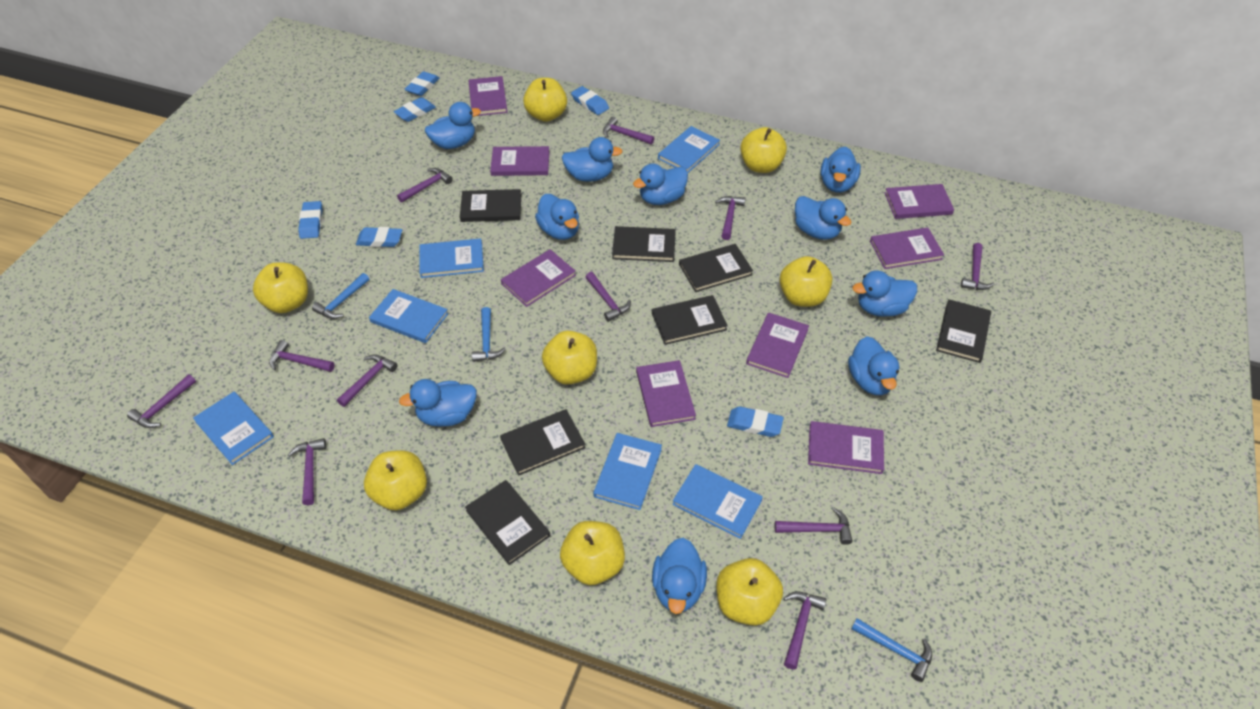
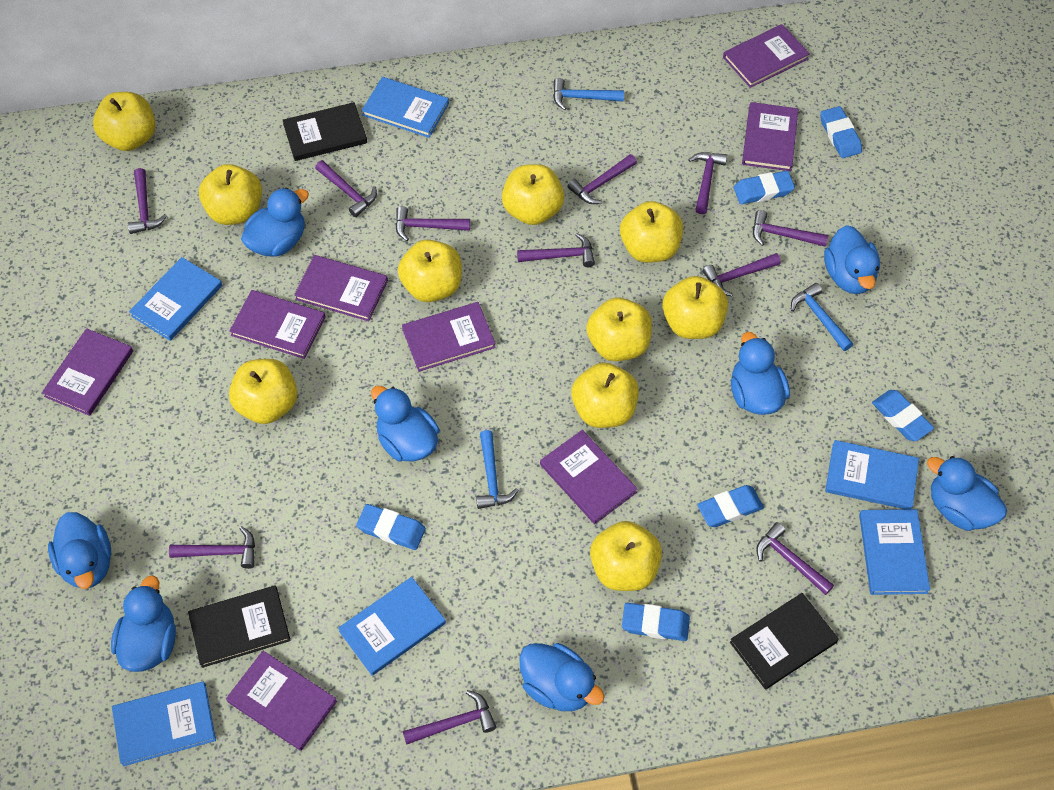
black book: [460,189,521,222] [465,480,550,565] [500,409,586,476] [612,226,676,262] [652,295,728,345] [679,244,753,292] [936,299,991,363] = 7 -> [188,585,291,668] [283,102,367,161] [730,593,839,690] = 3
blue duck: [399,379,477,427] [425,102,481,149] [535,194,579,240] [562,137,623,182] [633,163,688,205] [652,538,707,614] [795,196,852,240] [821,146,861,193] [848,336,899,395] [852,270,917,317] = 10 -> [48,512,111,589] [111,575,176,672] [241,188,309,256] [371,386,440,462] [519,643,605,711] [731,332,790,415] [824,225,880,294] [927,456,1007,531] = 8
yellow apple: [253,263,308,313] [364,450,427,510] [523,78,567,122] [542,331,597,385] [560,521,625,585] [717,558,783,626] [740,127,787,173] [780,256,832,307] = 8 -> [93,92,156,151] [199,164,262,225] [229,359,298,424] [398,240,462,302] [502,164,564,225] [571,363,639,428] [586,298,652,361] [590,521,662,591] [620,201,683,263] [662,276,728,339] = 10

